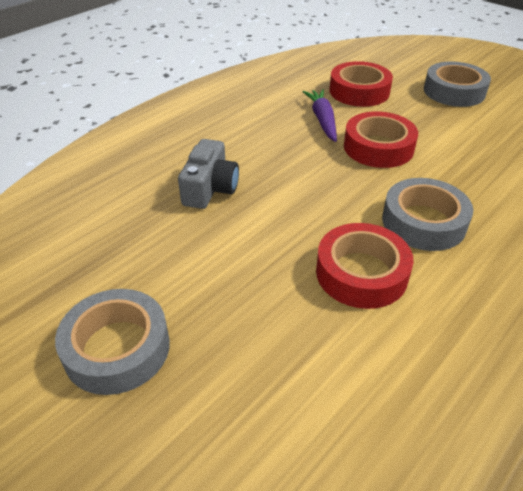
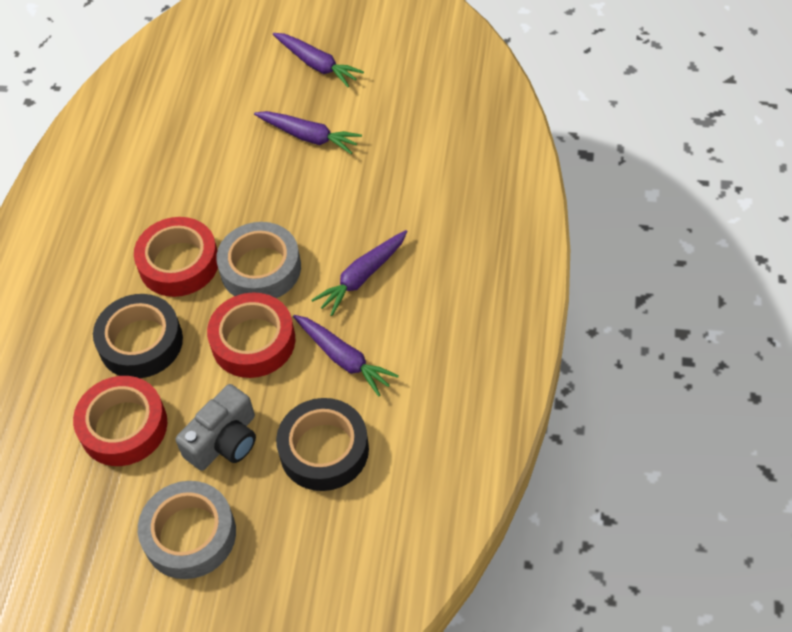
black tape: none = 0 -> [93,294,183,378] [276,398,369,491] = 2
grey tape: [55,289,170,395] [382,178,473,251] [424,62,491,107] = 3 -> [138,481,236,579] [216,222,301,298] = 2
purple carrot: [303,89,337,142] = 1 -> [254,111,362,154] [273,33,364,87] [293,315,399,396] [311,230,408,316] = 4

